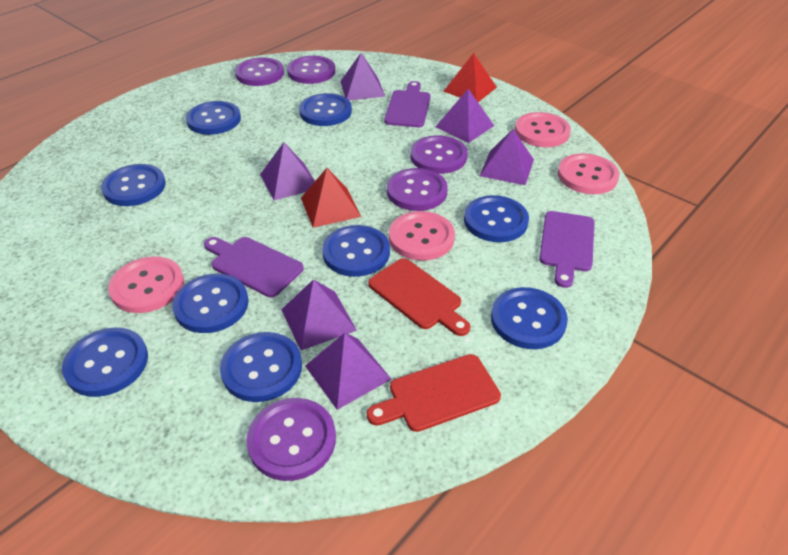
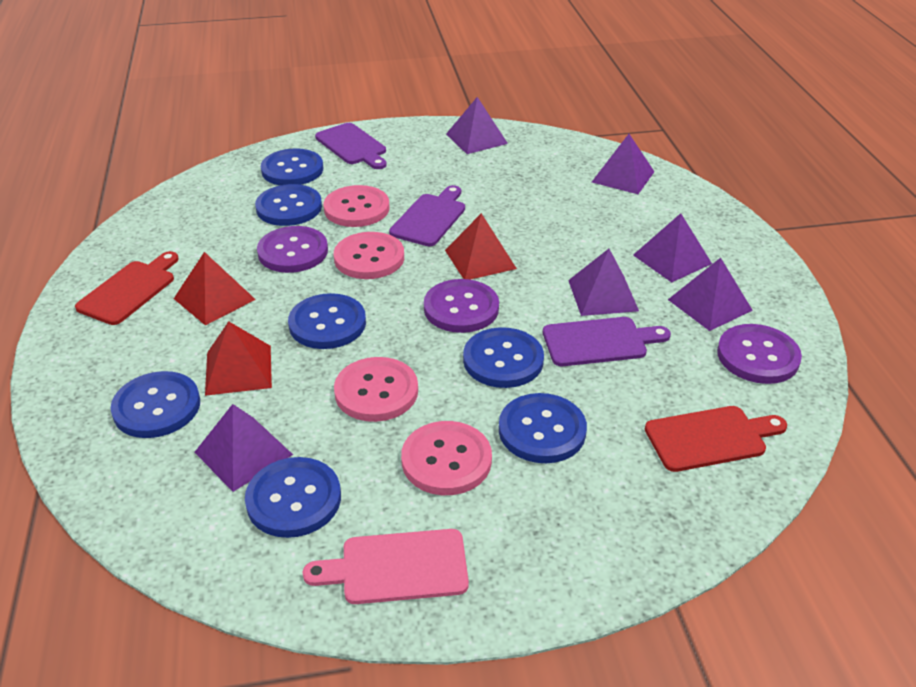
blue button: [62,328,148,397] [101,164,166,206] [172,274,249,333] [186,101,241,135] [220,332,302,402] [299,93,352,126] [322,225,390,277] [464,195,529,242] [491,287,568,349] = 9 -> [110,371,200,438] [245,457,341,538] [255,184,322,226] [261,148,323,185] [288,293,366,349] [463,327,544,388] [499,393,587,463] = 7
pink cutting board: none = 0 -> [303,529,469,604] = 1
purple button: [235,58,284,86] [247,398,336,481] [287,56,335,84] [387,168,448,211] [410,135,468,174] = 5 -> [257,226,328,273] [424,279,499,333] [717,324,802,384] = 3
red pyramid: [301,168,361,228] [443,53,497,102] = 2 -> [174,252,256,325] [205,321,272,396] [445,213,517,280] = 3

